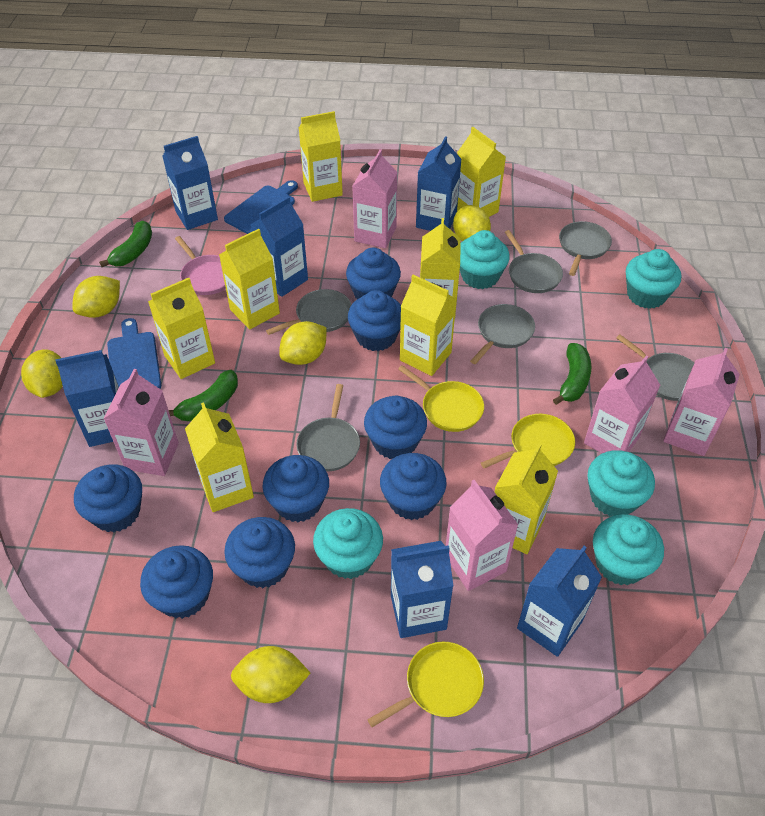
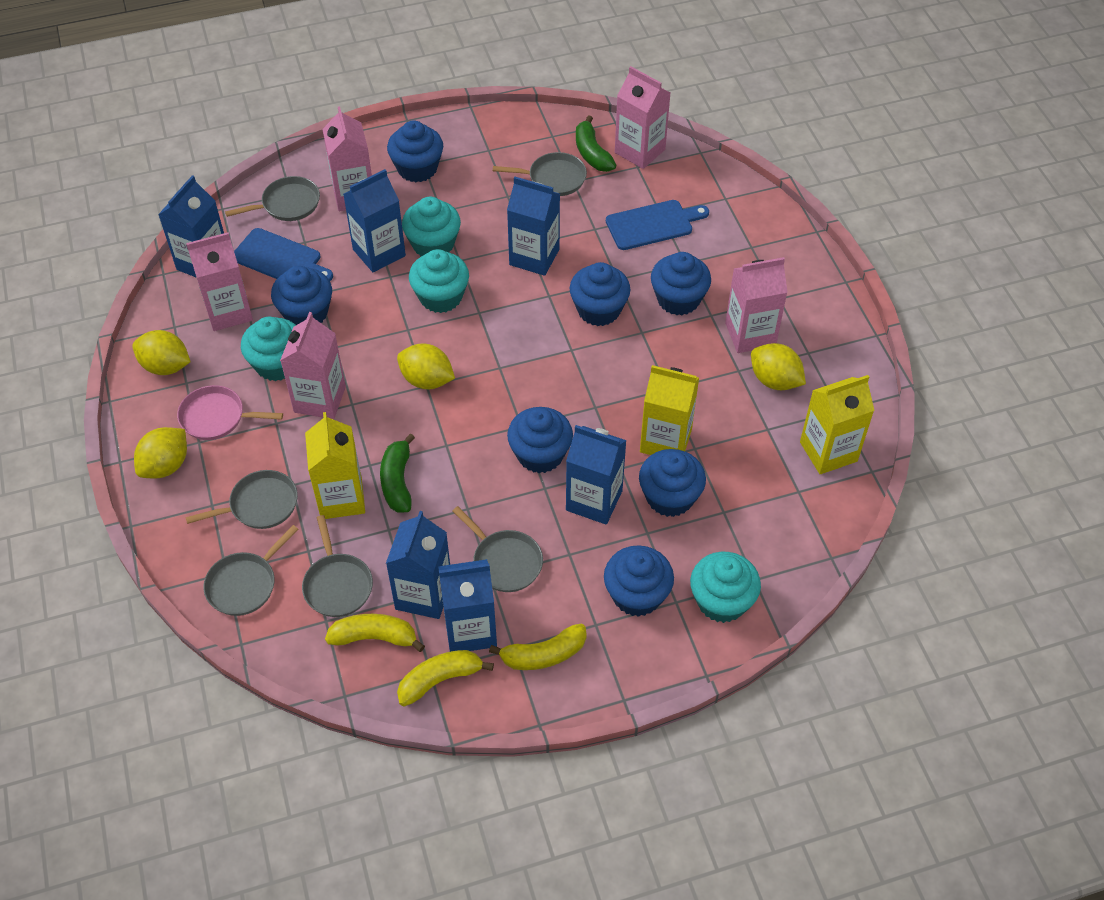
blue cupcake: [74,464,142,532] [140,545,213,619] [224,517,295,588] [262,455,329,522] [346,248,401,299] [348,290,401,351] [364,396,427,459] [380,453,446,520] = 8 -> [271,266,332,325] [387,120,443,182] [507,407,573,473] [570,262,630,326] [604,545,674,617] [639,449,706,517] [651,252,711,315] = 7
green banana: [99,221,152,267] [168,370,238,421] [553,343,591,405] = 3 -> [380,433,415,512] [576,115,616,172] = 2
turquoise cupcake: [313,508,383,579] [460,230,510,289] [588,450,655,516] [593,514,664,585] [626,249,681,309] = 5 -> [241,317,296,381] [402,197,461,257] [409,249,469,313] [690,552,761,623] = 4
yellow banana: none = 0 -> [325,614,425,652] [397,650,494,707] [489,624,587,670] = 3
yellow carton: [148,278,215,379] [185,402,254,512] [219,229,280,330] [299,111,343,202] [400,275,457,376] [420,218,461,314] [457,127,506,217] [495,444,558,554] = 8 -> [305,412,365,519] [640,365,699,455] [800,375,875,474] = 3
yellow lemon: [21,349,63,398] [72,276,120,318] [231,646,310,703] [279,321,327,365] [453,205,491,241] = 5 -> [132,330,191,375] [134,427,187,478] [397,344,455,389] [751,343,806,390] = 4
yellow pan: [367,642,484,727] [398,365,484,432] [481,414,575,468] = 3 -> none = 0

